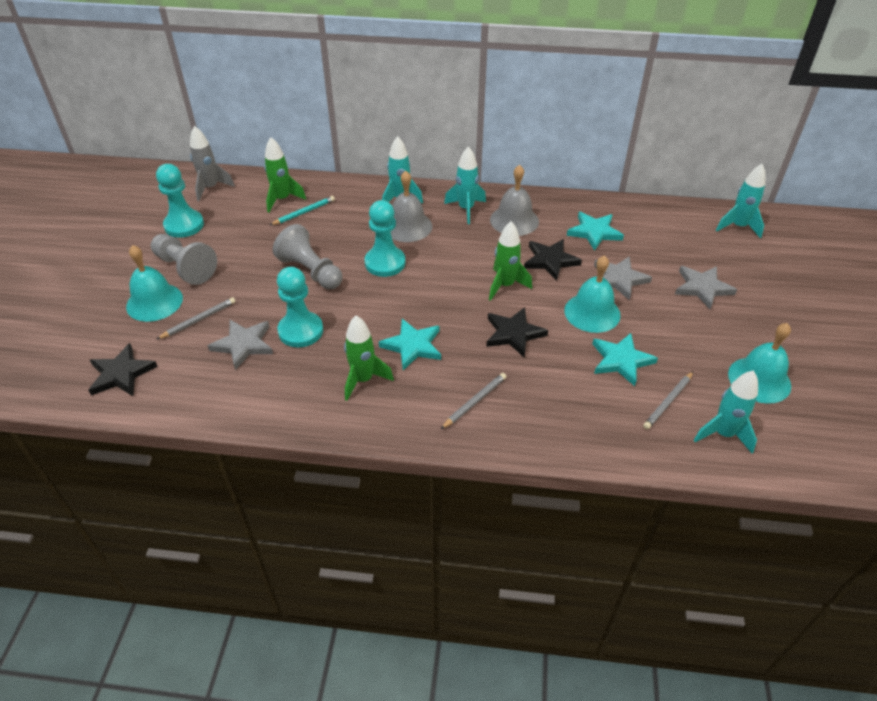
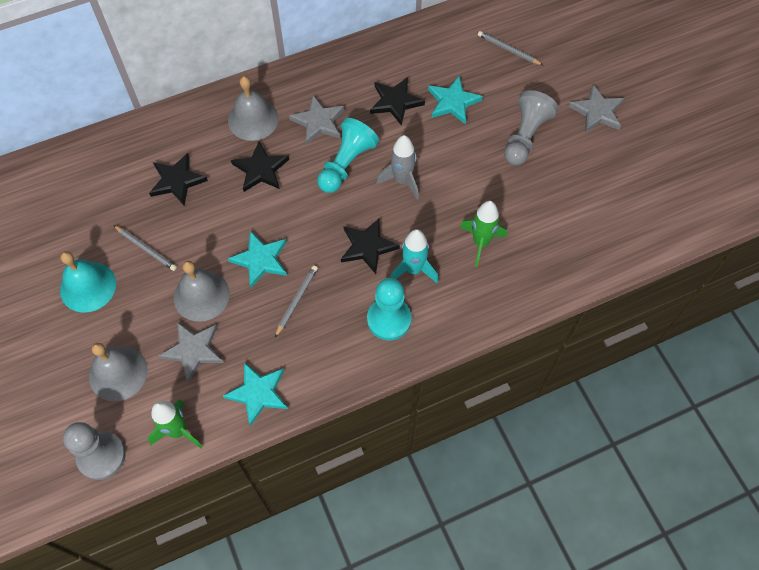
black star: [88,343,158,396] [486,307,548,357] [524,239,582,281] = 3 -> [149,153,208,205] [231,141,289,192] [341,218,400,274] [370,77,425,126] = 4
green rocket: [264,137,306,213] [344,316,394,401] [489,221,532,301] = 3 -> [148,400,203,448] [460,201,507,267] = 2
grey bell: [391,170,432,242] [490,165,539,236] = 2 -> [89,343,148,401] [174,261,230,322] [228,76,279,141] = 3
turquoise bell: [126,245,183,322] [564,255,621,333] [728,323,791,404] = 3 -> [60,251,116,313] = 1
turquoise pawn: [156,164,204,238] [277,267,323,348] [364,200,405,277] = 3 -> [317,118,379,193] [367,278,411,340] = 2
turquoise pencil: [270,196,335,225] = 1 -> none = 0
turquoise rocket: [382,136,423,204] [444,146,486,224] [694,370,758,453] [716,164,766,239] = 4 -> [390,229,438,283] = 1

